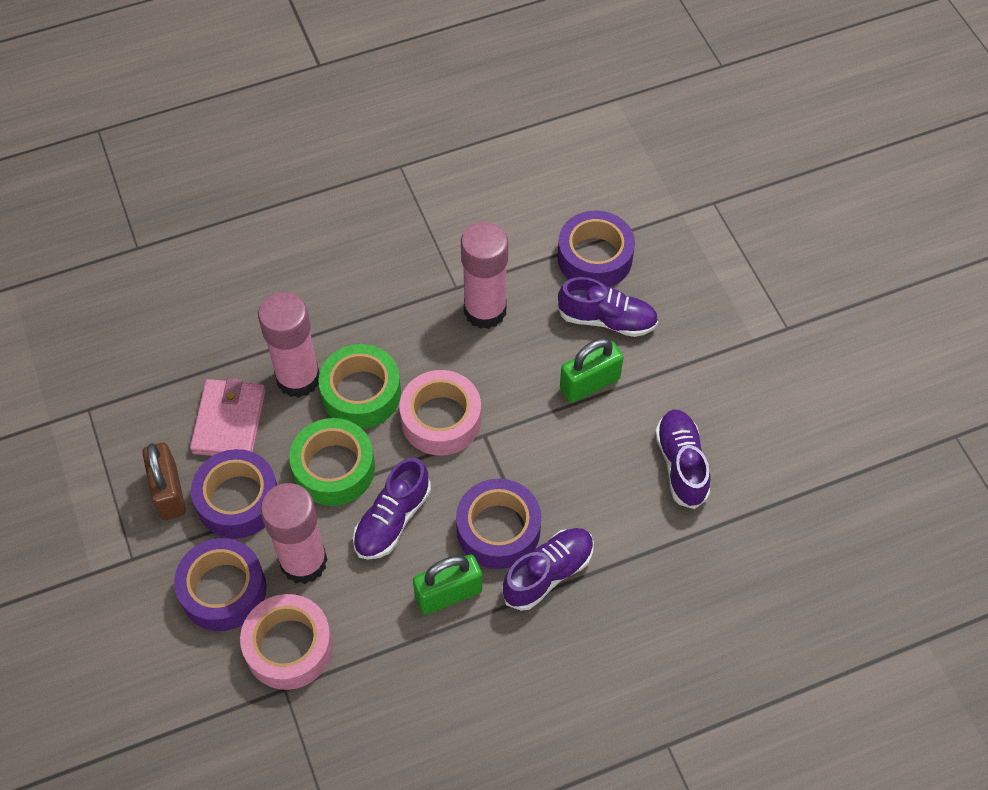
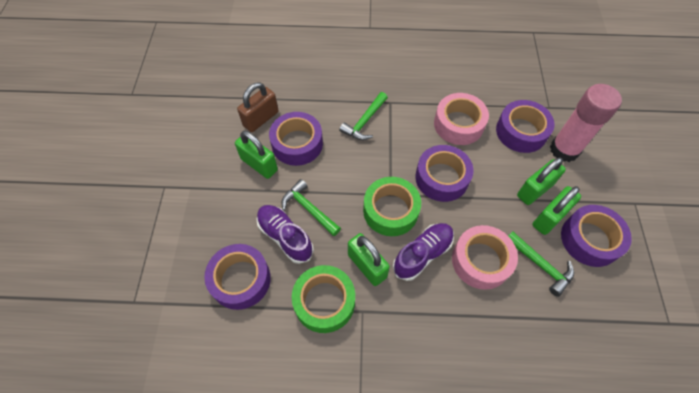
green hammer: none = 0 -> [282,179,341,236] [339,92,388,140] [508,231,574,297] = 3
green padlock: [413,555,482,615] [560,338,624,403] = 2 -> [235,131,278,179] [348,233,390,286] [517,157,566,205] [532,186,581,235] = 4
pink glue stick: [258,292,320,398] [260,483,328,584] [461,222,508,329] = 3 -> [550,84,622,162] = 1
pink wallet: [190,377,266,456] = 1 -> none = 0
purple shoe: [353,458,431,560] [502,528,594,611] [557,277,658,337] [655,409,710,509] = 4 -> [256,205,314,264] [393,223,454,281] = 2
purple tape: [174,538,267,631] [191,449,277,538] [456,478,541,569] [557,211,635,287] = 4 -> [204,244,271,310] [269,112,323,166] [415,145,474,202] [496,100,555,153] [561,205,632,267] = 5

